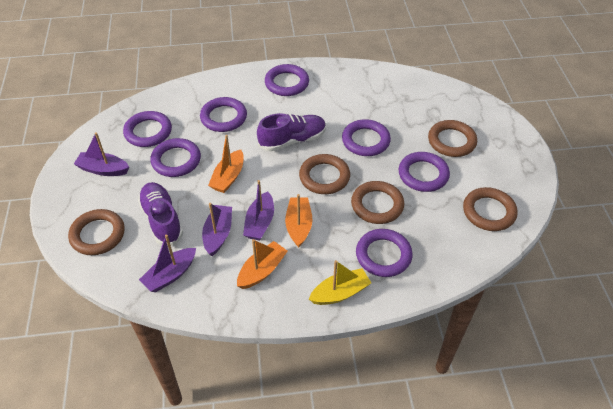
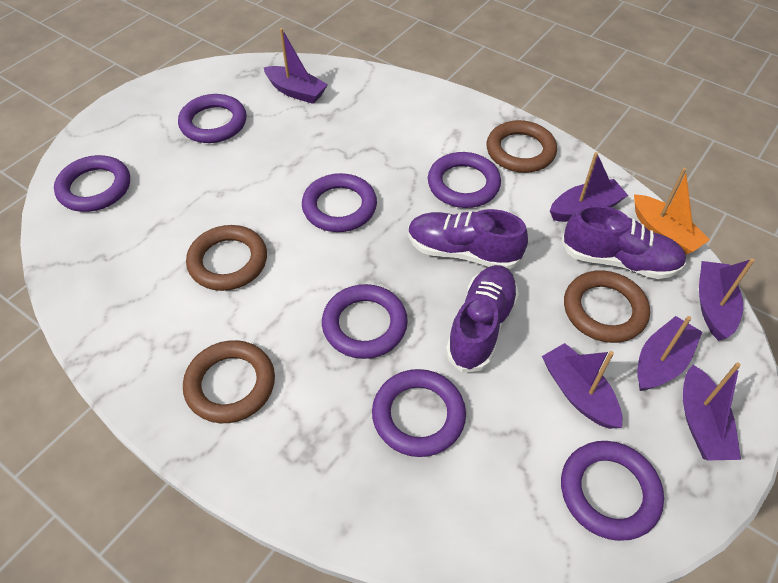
brown ring: [68,209,125,255] [299,154,350,194] [351,181,404,224] [428,120,477,157] [463,187,518,231] = 5 -> [183,340,275,423] [186,225,267,291] [487,120,557,173] [564,270,650,343] = 4
orange boat: [208,135,244,193] [237,239,288,289] [285,194,313,247] = 3 -> [634,168,710,255] = 1
purple boat: [74,132,129,176] [139,235,196,292] [202,203,232,256] [243,180,274,241] = 4 -> [264,28,328,104] [542,343,622,429] [550,152,628,222] [637,316,702,391] [683,362,741,460] [699,258,755,341] = 6
purple shoe: [138,182,183,246] [257,113,326,151] = 2 -> [408,209,528,269] [446,265,519,373] [561,205,686,279] = 3
yellow boat: [309,260,371,305] = 1 -> none = 0

